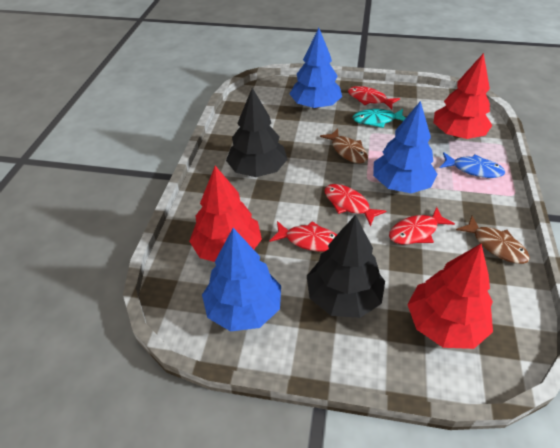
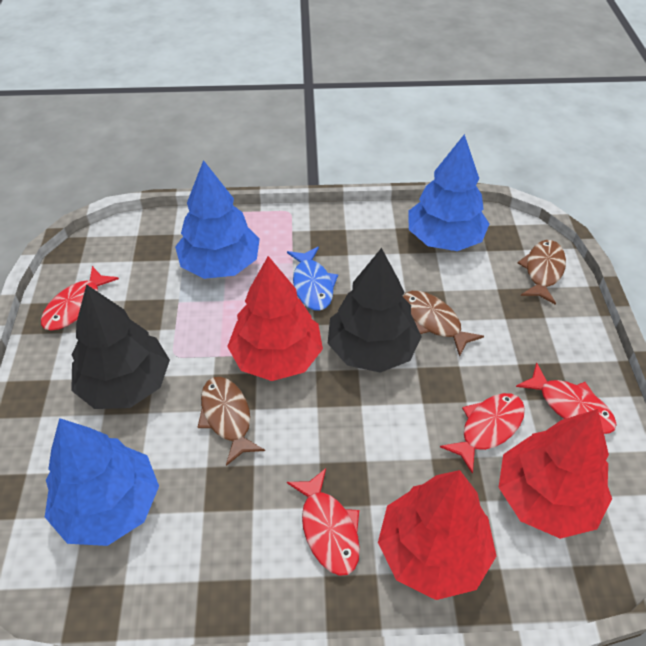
brown fish: [320,129,368,163] [456,216,530,264] = 2 -> [198,377,265,466] [403,291,484,357] [518,240,566,305] = 3
turquoise fish: [353,109,405,128] = 1 -> none = 0

